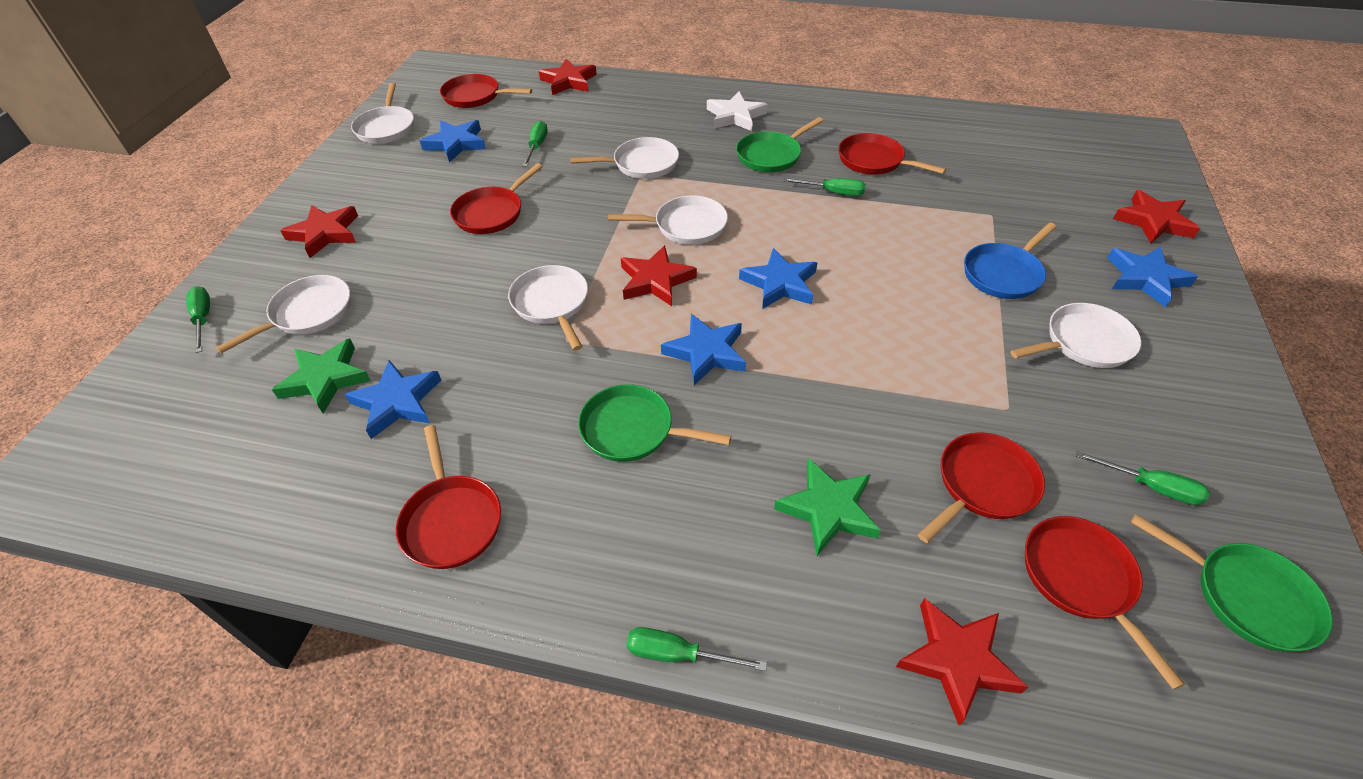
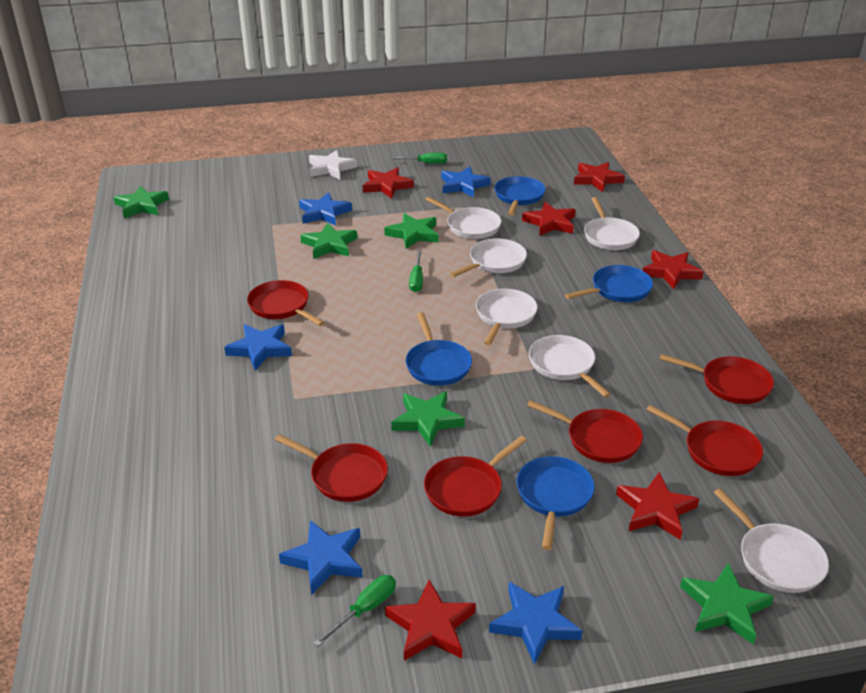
blue pan: [964,223,1056,299] = 1 -> [406,312,472,386] [494,176,546,215] [516,456,595,550] [565,265,653,302] = 4
green pan: [578,384,731,462] [736,117,823,172] [1130,514,1333,652] = 3 -> none = 0
green screwdriver: [186,286,210,353] [522,121,548,167] [627,627,767,671] [783,178,866,196] [1076,451,1210,505] = 5 -> [314,575,396,647] [389,153,447,164] [409,251,423,292] = 3
green star: [272,339,371,414] [774,458,881,556] = 2 -> [113,186,169,218] [300,223,357,259] [384,213,439,249] [391,391,465,446] [680,563,774,644] = 5
red star: [280,205,358,258] [539,59,597,95] [621,245,697,306] [896,598,1028,725] [1113,190,1200,243] = 5 -> [363,167,414,199] [385,580,476,661] [522,202,576,236] [574,162,625,192] [616,472,699,540] [643,250,704,289] = 6

